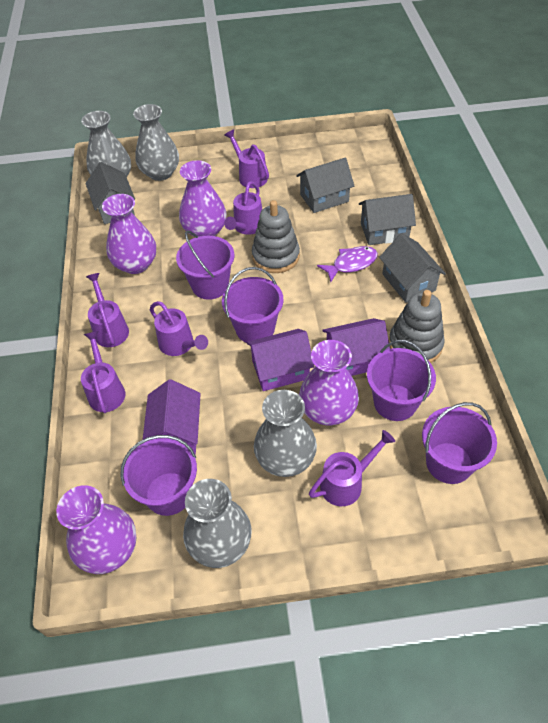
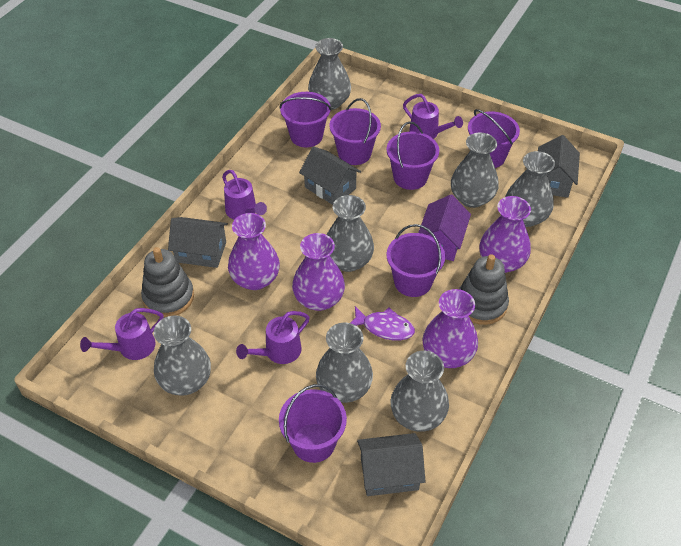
grey vase: [81,111,131,177] [133,104,179,181] [183,479,252,568] [254,390,317,477] = 4 -> [154,315,211,396] [308,38,351,110] [316,323,373,403] [327,195,374,272] [390,351,449,432] [451,133,499,208] [505,151,555,227] = 7
purple bucket: [120,435,197,516] [176,230,234,300] [222,267,284,343] [367,340,436,421] [422,402,497,484] = 5 -> [279,92,332,147] [279,384,347,463] [329,98,381,165] [386,122,439,190] [387,224,445,297] [468,109,520,168] = 6
purple house: [143,379,201,455] [247,329,315,391] [322,318,390,376] = 3 -> [418,195,471,261] = 1
purple watering can: [81,331,125,413] [86,273,129,347] [150,301,208,356] [224,130,269,188] [224,181,262,235] [309,430,395,506] = 6 -> [80,308,164,360] [222,170,267,220] [236,311,310,364] [403,94,463,139] = 4

